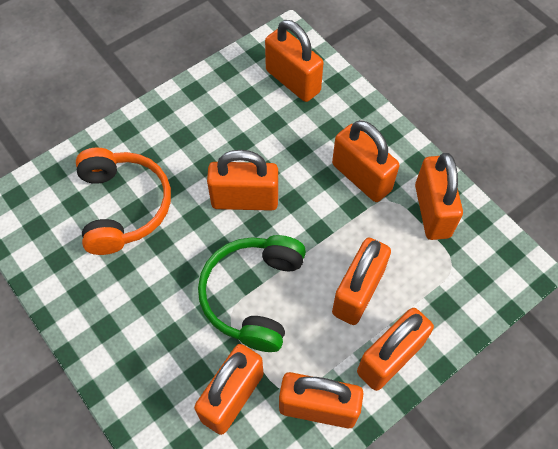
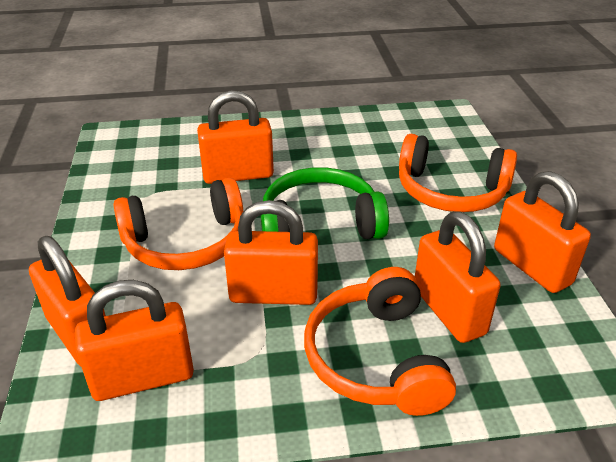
orange headphones: [76,148,171,255] = 1 -> [113,178,243,270] [304,267,456,416] [399,134,517,212] = 3
orange padlock: [194,344,263,435] [207,150,278,211] [265,20,324,102] [279,372,364,428] [332,120,399,202] [332,238,391,325] [357,308,434,391] [415,153,463,240] = 8 -> [29,236,106,366] [75,280,194,401] [197,90,274,184] [224,200,318,305] [415,211,501,343] [494,171,591,293] = 6

